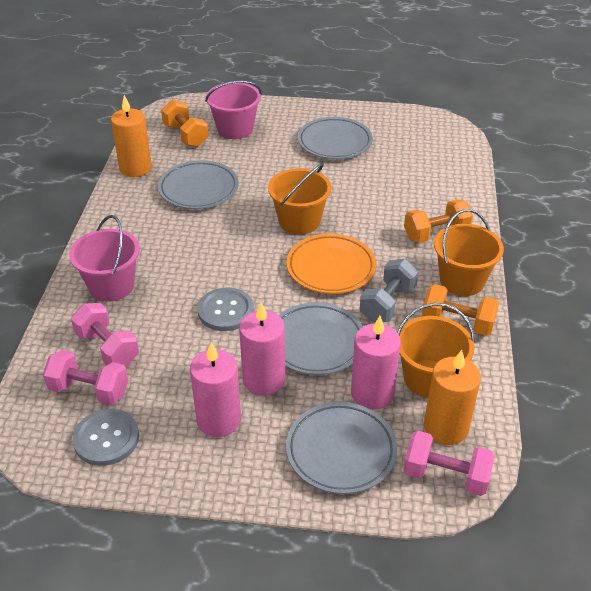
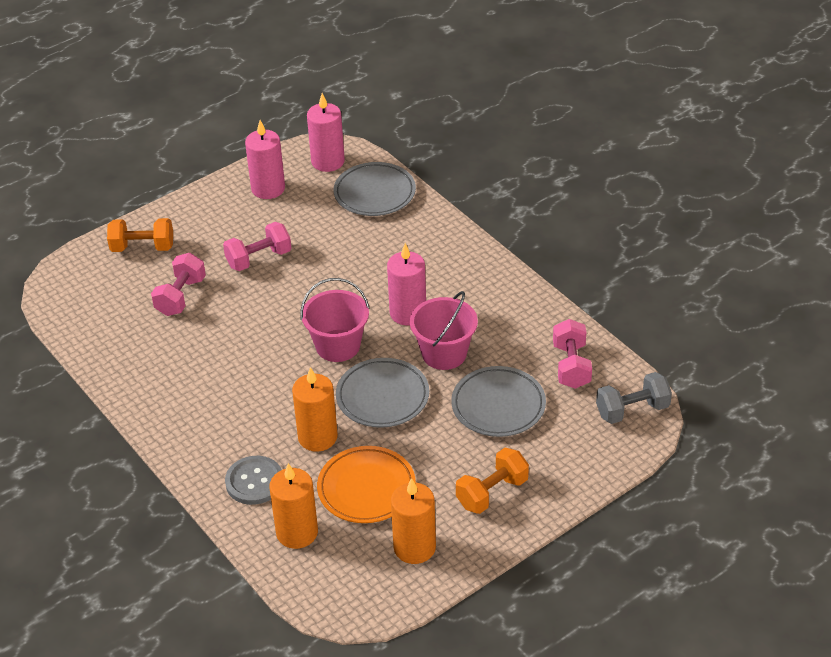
grey button: [72,409,139,466] [198,288,254,331] = 2 -> [225,456,282,505] = 1
grey plate: [158,160,239,209] [278,302,363,375] [286,402,397,494] [298,117,373,159] = 4 -> [333,162,416,216] [336,358,429,428] [451,366,546,437] = 3
orange bucket: [268,163,332,235] [397,303,475,398] [434,209,504,296] = 3 -> none = 0
orange candle: [111,95,152,177] [424,350,481,445] = 2 -> [269,463,318,549] [292,367,338,452] [391,478,436,564] = 3
orange dumbbell: [161,100,208,147] [404,199,473,243] [422,284,499,336] = 3 -> [107,218,173,252] [456,448,529,514] = 2

